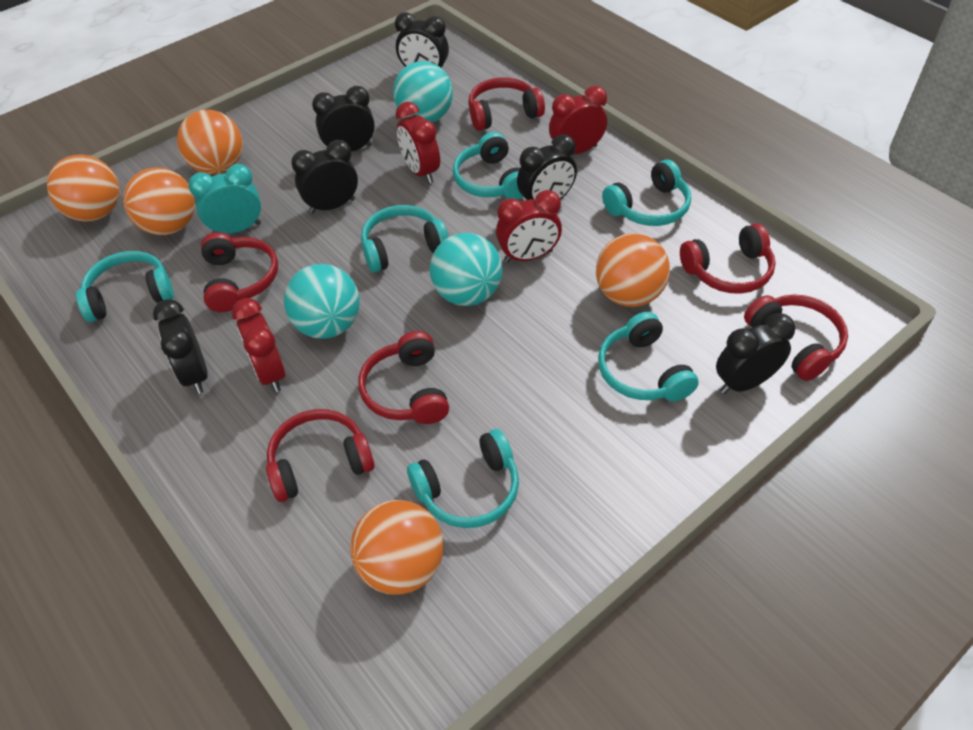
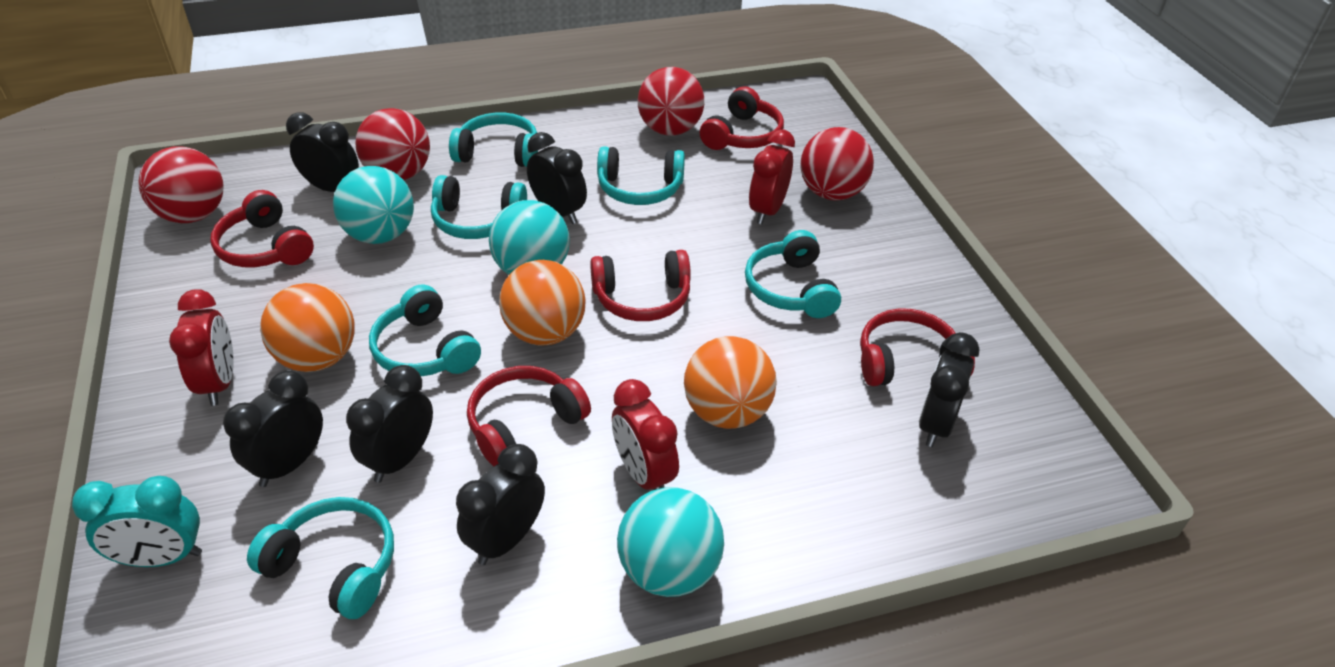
orange ball: [47,155,119,222] [123,168,195,235] [177,110,243,174] [350,500,443,595] [596,233,670,307] = 5 -> [260,283,355,372] [499,260,586,346] [684,336,777,429] = 3
red ball: none = 0 -> [138,146,223,223] [355,108,430,180] [638,67,704,136] [800,127,874,200] = 4
red clock: [232,298,286,392] [396,102,440,184] [496,190,562,263] [549,86,607,154] = 4 -> [169,289,234,406] [612,379,679,490] [749,129,795,225] = 3
red headphones: [201,232,278,312] [266,409,375,502] [358,331,449,424] [468,77,545,131] [680,223,776,294] [744,294,848,381] = 6 -> [210,190,314,267] [467,366,591,466] [590,250,691,321] [700,86,784,150] [860,308,975,386] = 5

